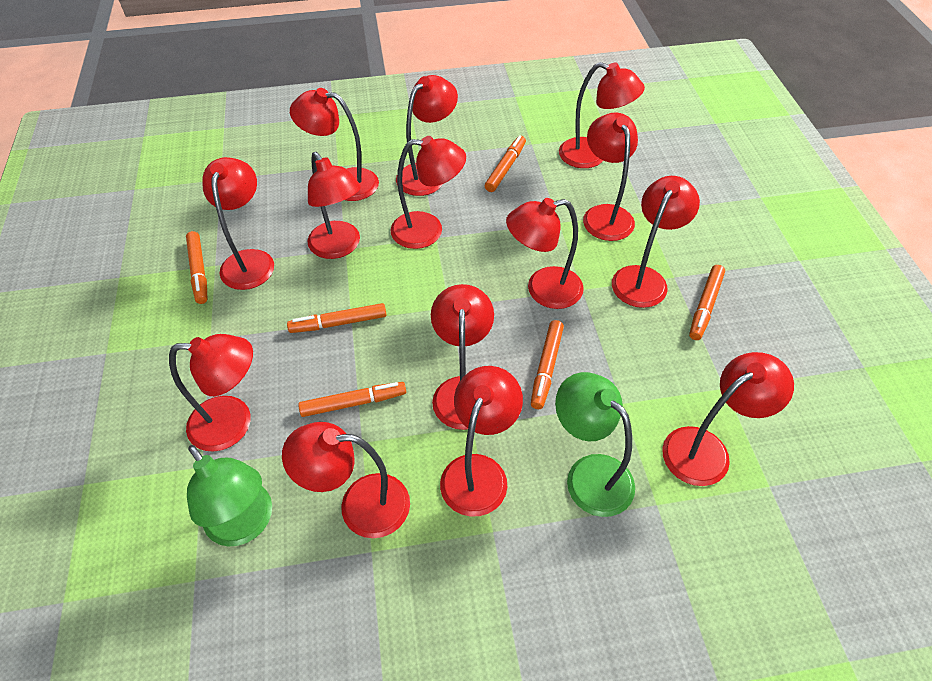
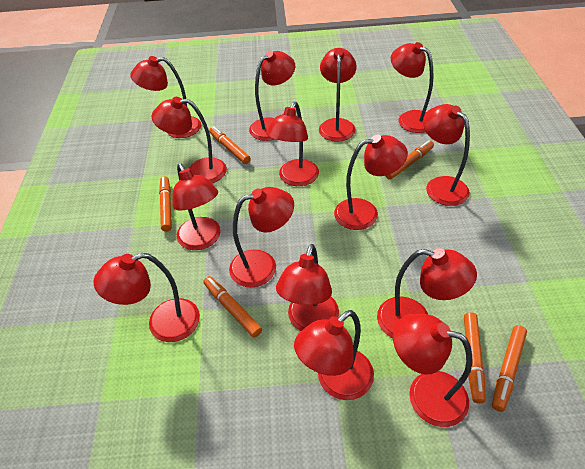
green lamp: [187,445,272,547] [555,372,635,517] = 2 -> none = 0
red lamp: [169,334,253,452] [202,157,274,290] [282,422,410,538] [290,88,379,201] [308,152,361,259] [391,136,466,249] [396,75,458,196] [431,284,494,430] [440,366,523,517] [506,198,584,309] [559,62,645,168] [583,113,638,241] [612,176,700,308] [662,352,794,486] = 14 -> [94,253,200,342] [130,56,201,138] [152,97,227,183] [172,163,221,250] [229,187,294,287] [249,50,295,141] [266,102,319,186] [276,244,339,331] [294,310,374,400] [319,48,357,142] [334,134,408,230] [377,248,477,338] [391,42,433,133] [393,314,472,427] [423,104,470,206] = 15

